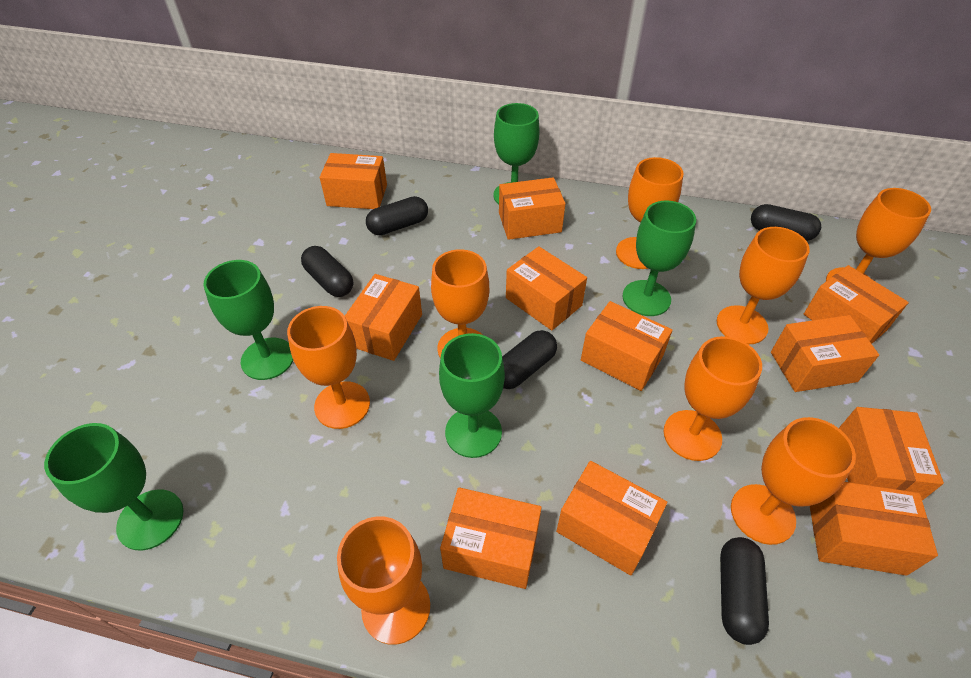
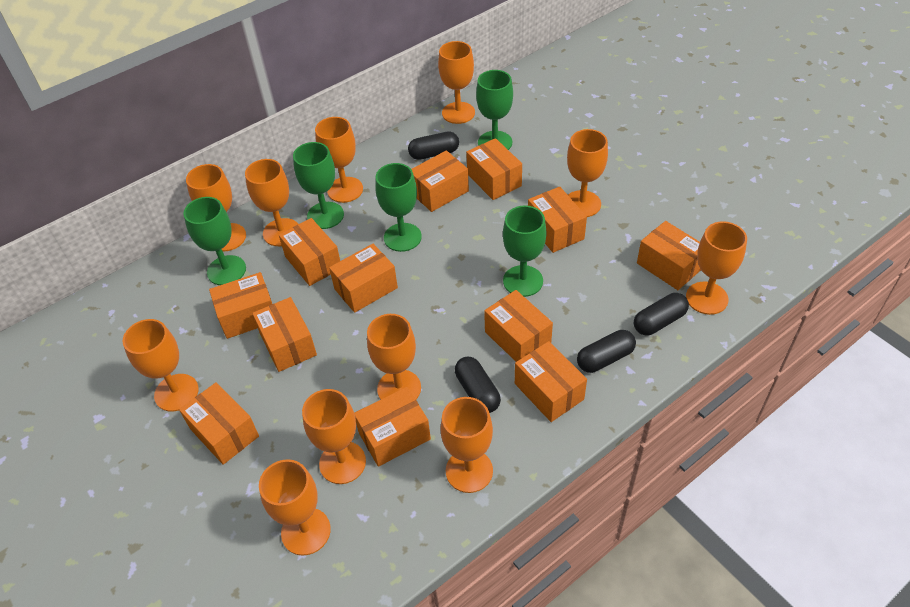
black capsule: [301,246,353,297] [366,196,428,235] [502,330,557,389] [720,537,769,645] [751,204,821,241] = 5 -> [408,131,459,160] [455,357,501,413] [577,330,636,373] [634,293,689,335] = 4
orange box: [320,153,387,209] [345,274,422,361] [440,487,542,589] [499,177,566,240] [506,246,587,331] [556,461,667,575] [581,301,673,391] [771,315,879,392] [804,265,909,344] [810,482,938,576] [839,407,944,501] = 11 -> [179,382,259,465] [209,272,272,339] [252,297,317,372] [279,218,340,286] [329,244,398,313] [354,387,431,467] [411,150,469,212] [466,138,522,200] [484,290,553,362] [515,341,587,422] [528,187,587,253] [637,221,701,290] = 12
orange goblet: [287,306,370,429] [337,517,430,645] [431,249,489,358] [616,157,684,269] [664,336,762,461] [717,227,810,345] [731,417,856,545] [826,188,931,281] = 8 -> [123,319,199,411] [186,164,246,251] [245,159,298,246] [259,459,331,556] [302,389,366,484] [315,117,363,203] [367,314,421,400] [438,41,475,124] [440,397,493,493] [567,129,608,217] [686,221,747,315] = 11

